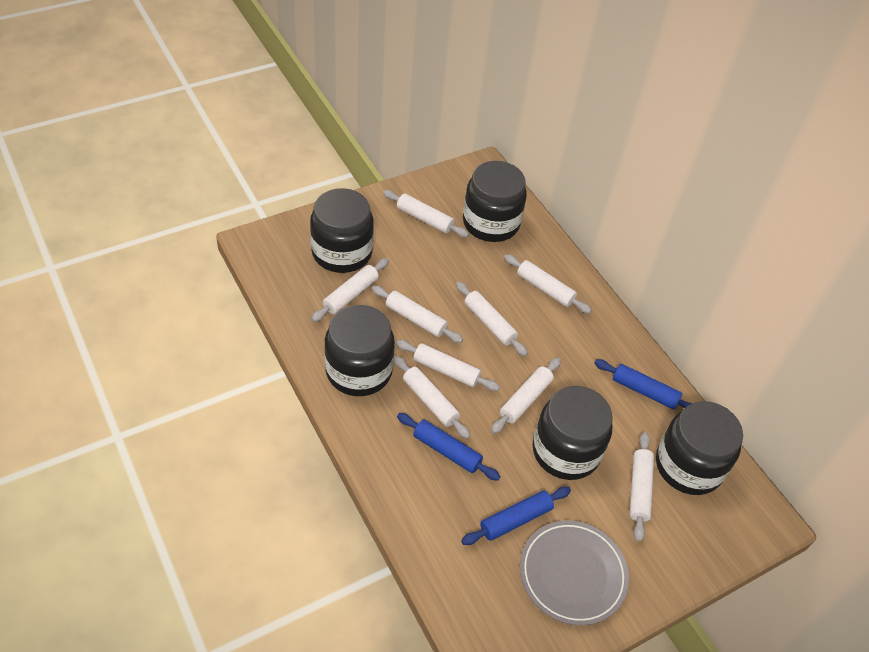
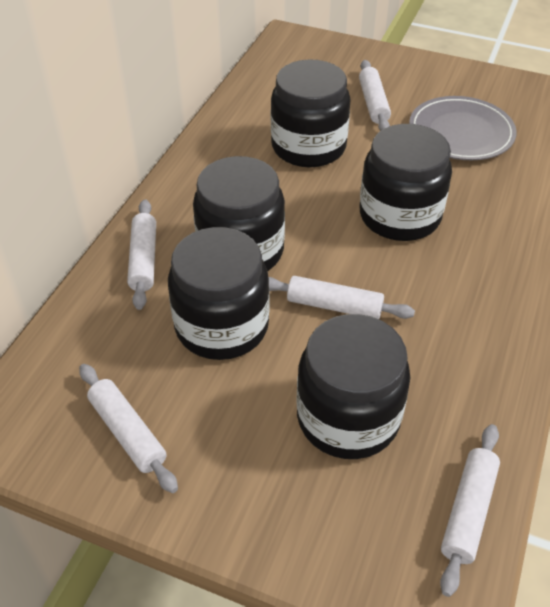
blue rolling pin: [397,413,501,481] [461,487,571,545] [594,359,692,409] = 3 -> none = 0
white rolling pin: [311,258,389,322] [372,285,463,343] [383,190,469,237] [394,356,470,439] [396,340,500,391] [456,281,528,356] [491,357,561,434] [504,254,592,314] [629,432,654,542] = 9 -> [79,364,178,493] [127,200,156,310] [269,276,415,319] [359,60,391,131] [440,424,500,597] = 5

